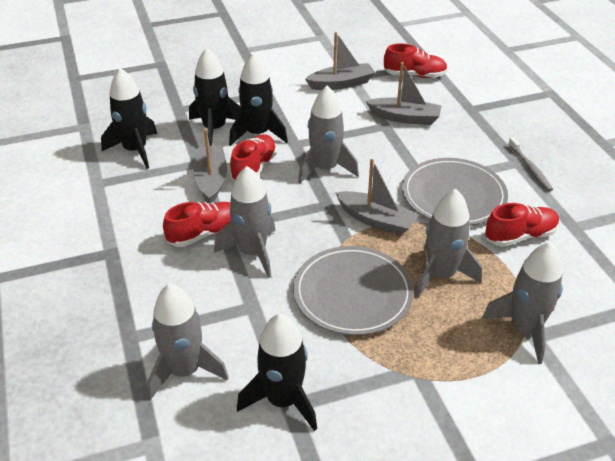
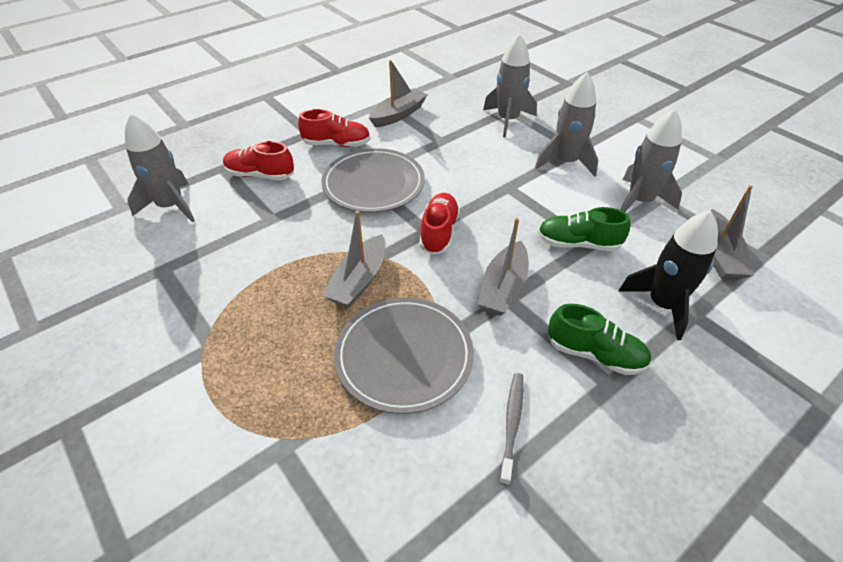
black rocket: [101,68,157,169] [189,48,241,146] [229,52,288,146] [237,314,317,431] = 4 -> [618,210,718,340] = 1
green shoe: none = 0 -> [538,207,631,251] [548,304,651,375] = 2
grey rocket: [147,283,229,400] [214,166,276,278] [298,86,359,183] [415,189,482,298] [482,242,563,364] = 5 -> [125,114,195,222] [483,34,537,137] [535,72,598,176] [620,109,682,212] = 4
red shoe: [163,202,231,247] [230,134,277,181] [384,43,448,78] [485,203,560,247] = 4 -> [223,141,294,180] [298,109,371,147] [419,193,460,255] = 3

